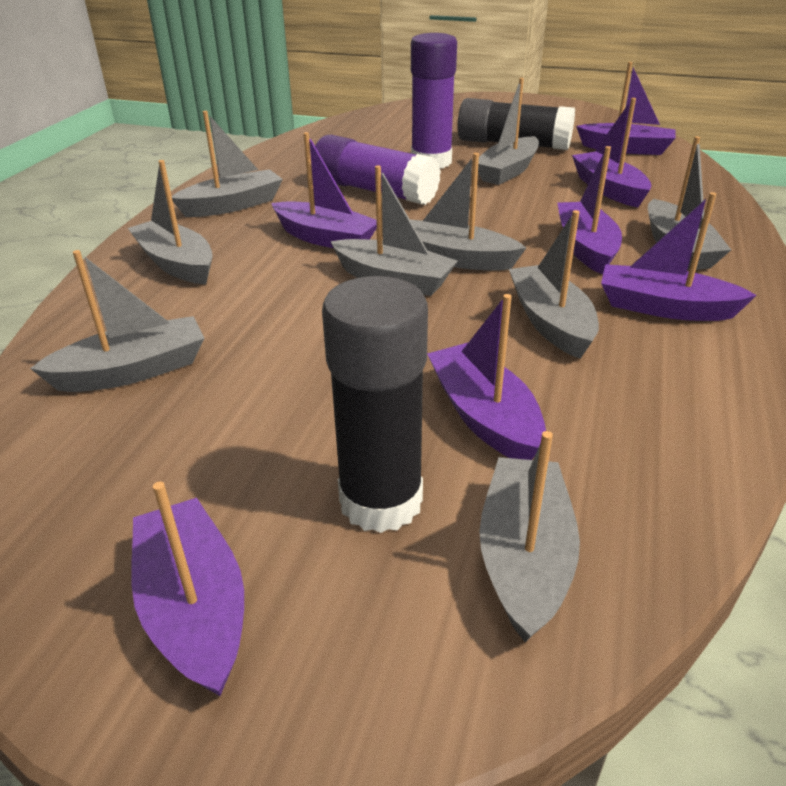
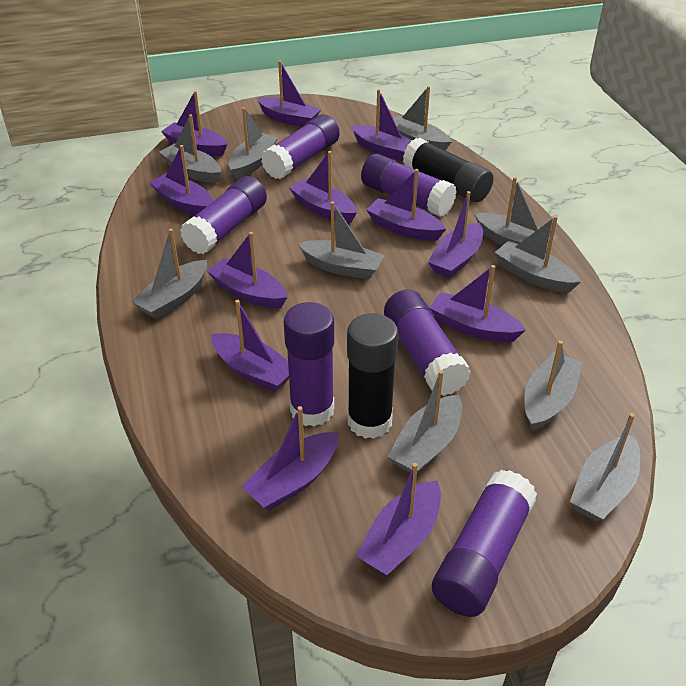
grey boat: [30,250,205,392] [128,160,213,284] [172,111,283,217] [330,165,458,296] [410,153,526,271] [478,78,539,185] [479,431,580,643] [509,210,599,359] [648,136,731,270] = 9 -> [131,229,207,319] [159,114,221,183] [229,107,278,179] [298,201,385,279] [388,370,462,473] [393,86,451,151] [475,177,557,247] [494,216,581,293] [525,341,582,431] [570,413,640,522] = 10
purple boat: [132,481,244,696] [272,132,377,248] [427,294,546,460] [557,146,622,274] [572,98,651,207] [576,62,676,155] [601,192,757,321] = 7 -> [149,145,213,215] [161,91,228,156] [207,232,288,308] [211,300,289,392] [241,406,338,510] [257,61,321,127] [289,151,357,223] [352,89,411,161] [356,463,441,576] [366,169,446,241] [428,191,483,278] [429,265,526,342] = 12
purple glue stick: [315,135,441,205] [411,33,457,169] = 2 -> [180,176,267,254] [261,115,340,179] [284,302,334,427] [361,154,457,217] [384,290,471,396] [432,470,537,617] = 6

